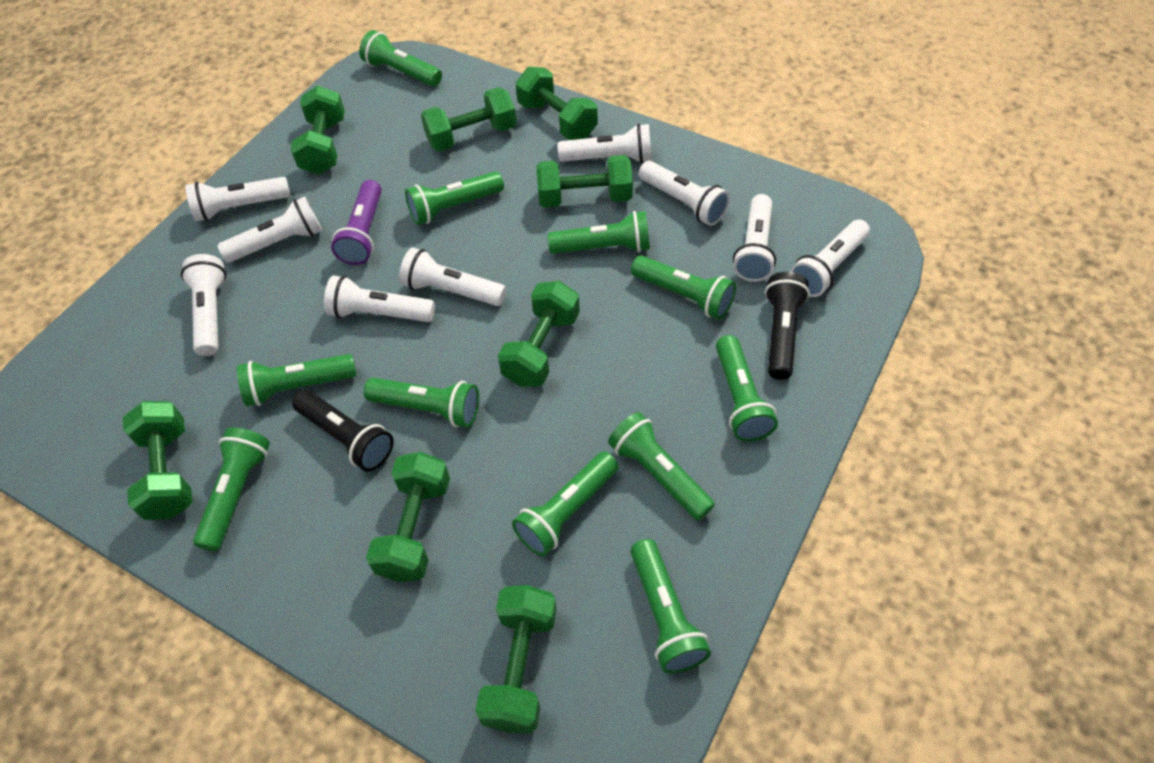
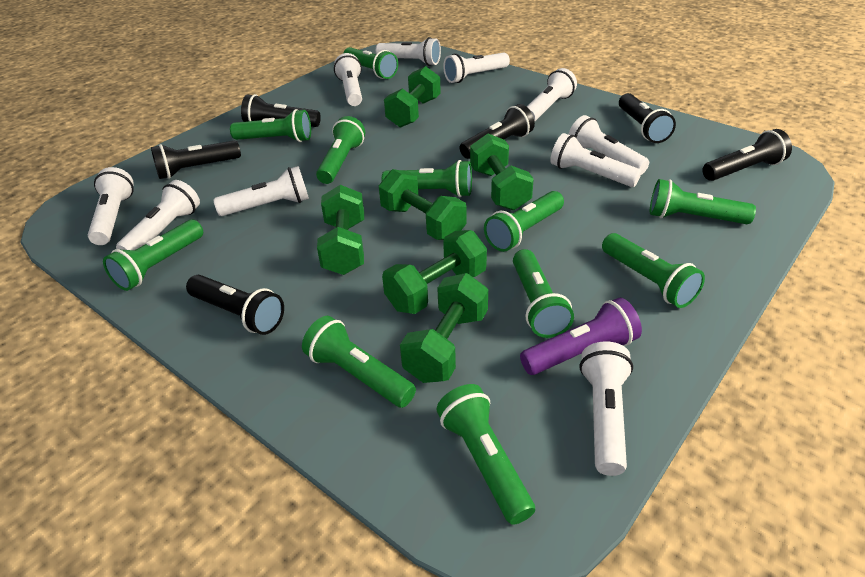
black flashlight: [292,390,394,472] [765,272,810,380] = 2 -> [151,140,241,179] [186,275,284,335] [241,94,321,127] [460,104,535,159] [619,93,676,143] [702,129,792,181] = 6
green dumbbell: [123,401,193,520] [291,86,345,174] [366,452,450,582] [421,87,516,151] [475,585,557,733] [498,281,580,387] [516,67,598,140] [536,155,633,208] = 8 -> [317,185,364,275] [379,169,467,240] [382,230,487,314] [384,66,441,128] [400,273,488,383] [470,134,534,210] = 6
white flashlight: [181,254,226,356] [185,177,291,221] [217,197,322,263] [324,275,435,322] [399,248,506,306] [557,124,652,163] [639,161,730,226] [733,194,776,282] [790,220,870,297] = 9 -> [88,167,134,245] [116,180,200,250] [213,166,309,216] [334,53,362,106] [376,37,441,66] [443,52,510,83] [527,68,577,122] [550,133,642,187] [568,115,649,175] [579,341,633,476] = 10

